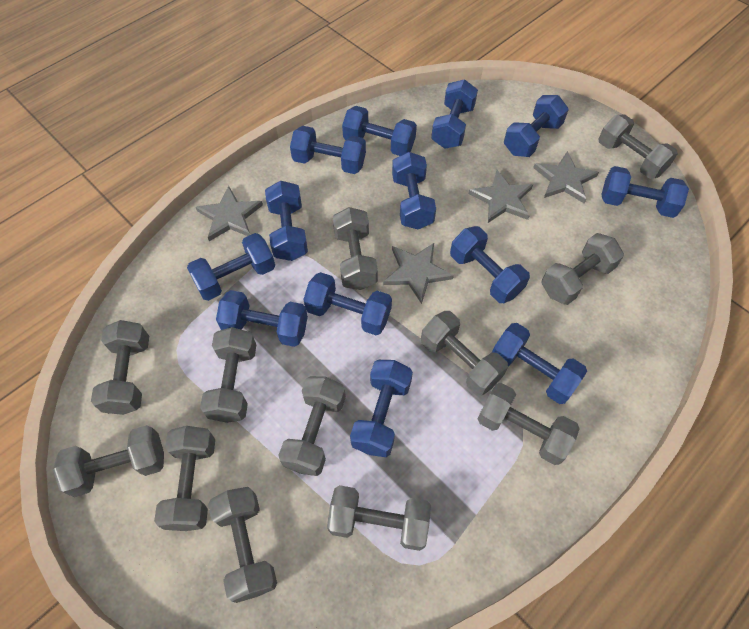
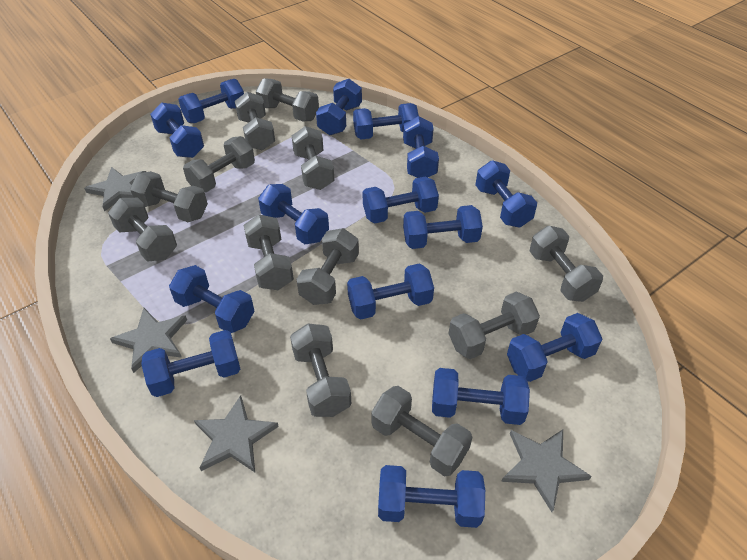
blue dumbbell: [187,233,275,301] [216,290,308,347] [265,181,308,261] [290,126,366,174] [303,272,392,335] [342,106,417,156] [350,360,413,457] [392,152,436,229] [431,79,478,149] [450,226,530,303] [492,323,587,404] [504,95,569,157] [601,166,689,218] = 13 -> [141,330,240,397] [150,102,204,158] [169,265,254,333] [178,79,244,123] [258,184,329,244] [316,79,362,135] [347,263,434,320] [353,103,419,139] [363,177,439,224] [378,465,485,528] [403,116,439,178] [403,205,483,249] [432,368,530,425] [475,160,537,228] [507,313,602,382] = 15

